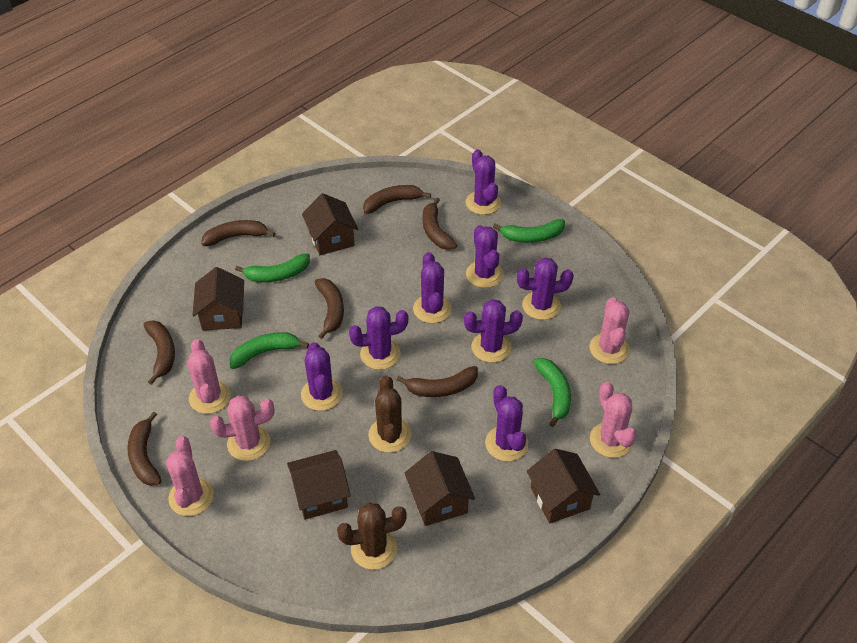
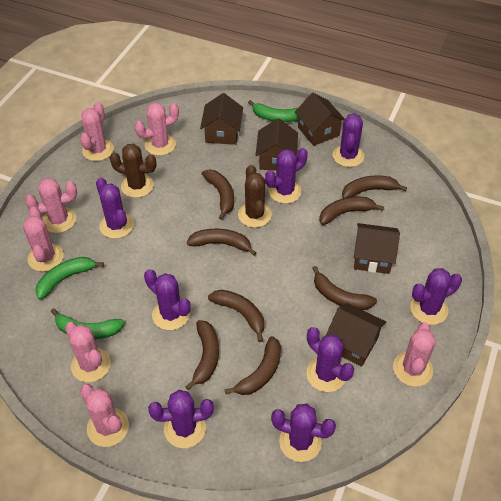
brown banana: [127,412,162,486] [143,320,175,385] [201,220,275,246] [315,278,344,339] [363,185,431,214] [397,366,478,397] [423,198,457,250] = 7 -> [185,320,219,390] [187,229,256,256] [202,170,234,220] [208,290,264,342] [224,336,281,395] [313,266,377,310] [319,197,384,225] [342,175,407,198] = 8
green banana: [230,332,309,369] [235,253,310,282] [493,219,565,243] [533,358,571,427] = 4 -> [35,257,104,300] [51,308,125,339] [248,100,299,122] = 3
pink cactus: [166,436,214,516] [187,339,231,414] [210,396,275,461] [590,297,630,364] [590,382,637,458] = 5 -> [23,207,64,272] [25,178,77,233] [65,322,111,382] [80,102,114,161] [80,384,129,447] [135,103,179,156] [393,322,436,387] = 7

